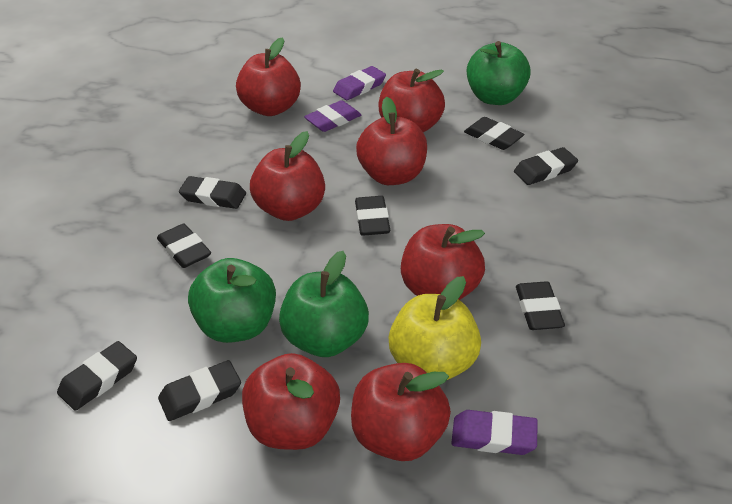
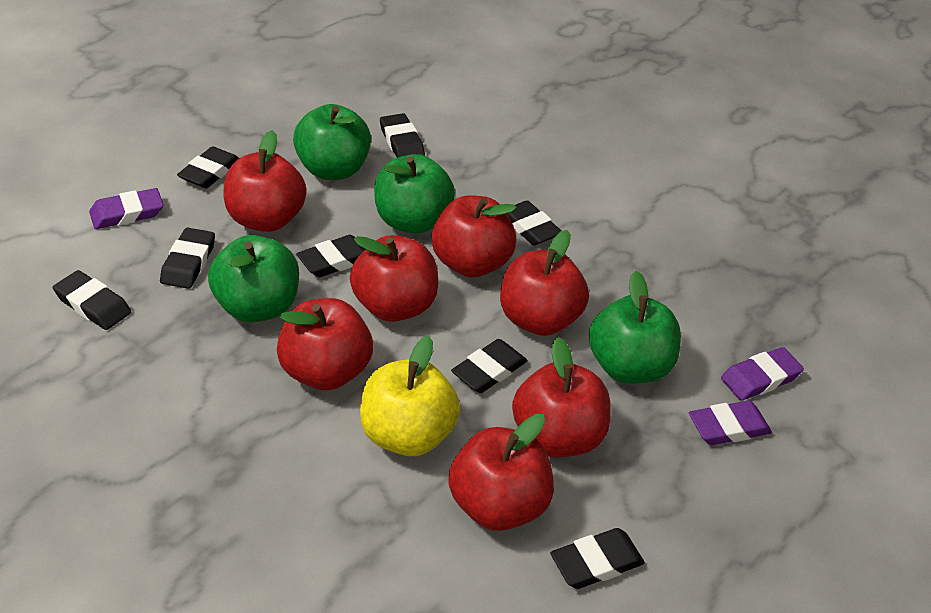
green apple: [188,258,276,343] [279,251,369,357] [467,41,531,105] = 3 -> [208,235,299,323] [293,104,371,180] [374,154,455,234] [589,271,681,383] = 4

